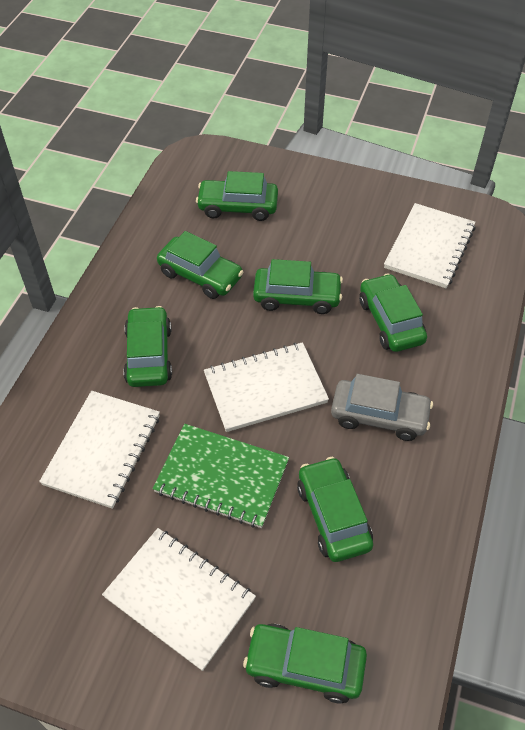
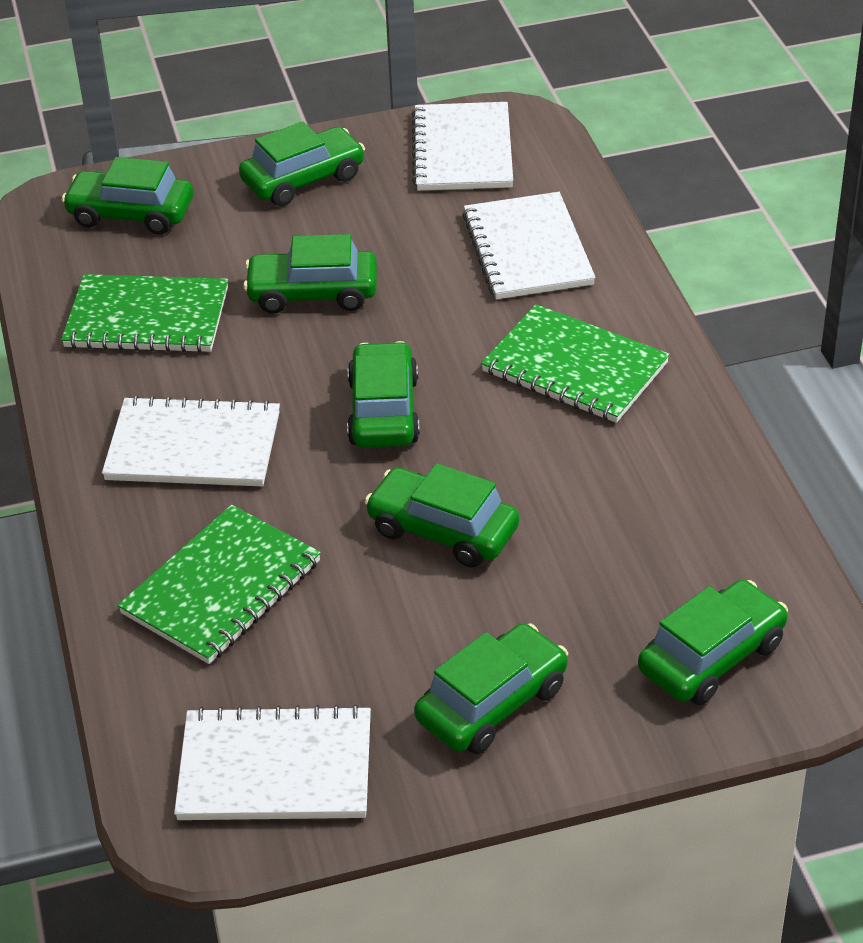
green notebook: [152,424,289,528] = 1 -> [61,274,228,353] [118,505,321,664] [481,304,670,423] = 3
grey car: [331,374,433,441] = 1 -> none = 0

